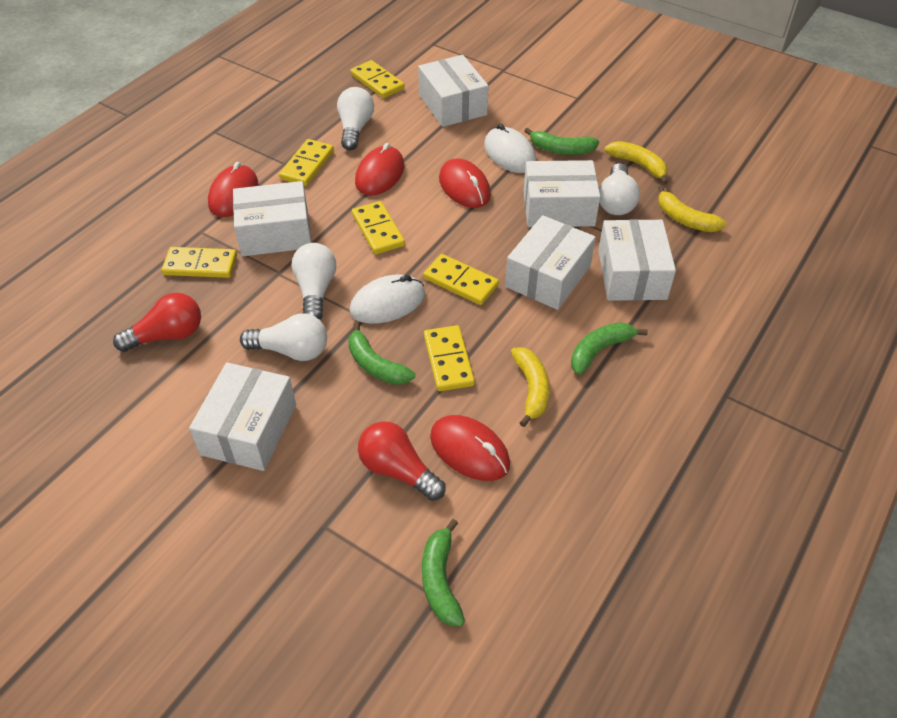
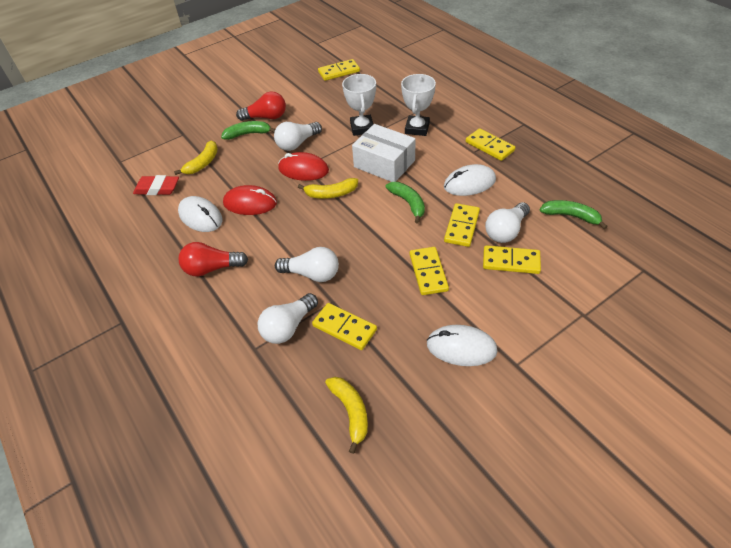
green banana: [348,322,415,385] [422,519,465,626] [525,128,599,155] [571,322,648,375] = 4 -> [221,121,275,140] [386,182,425,223] [540,200,608,229] = 3
red eraser: none = 0 -> [133,175,179,195] = 1
red mouse: [208,162,258,217] [355,143,404,196] [430,415,510,481] [439,158,491,208] = 4 -> [223,185,277,215] [278,152,329,181] = 2
white box: [189,363,296,471] [233,181,311,256] [418,55,489,127] [505,215,596,310] [523,160,600,227] [598,219,676,301] = 6 -> [352,124,416,182] = 1
white mouse: [349,275,425,324] [484,124,536,173] = 2 -> [178,196,222,232] [426,325,498,366] [444,164,496,196] = 3
white trophy: none = 0 -> [342,74,376,136] [401,74,436,136] = 2

